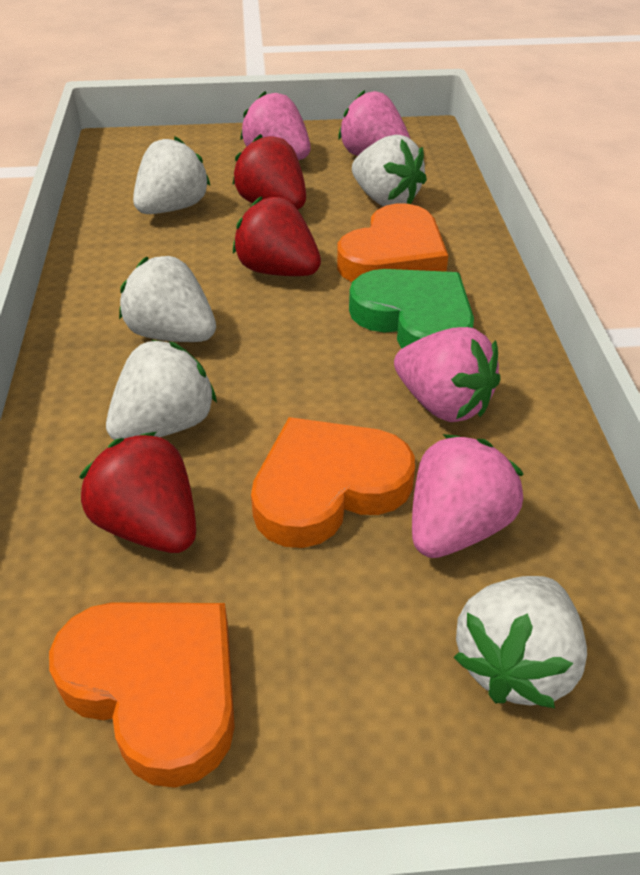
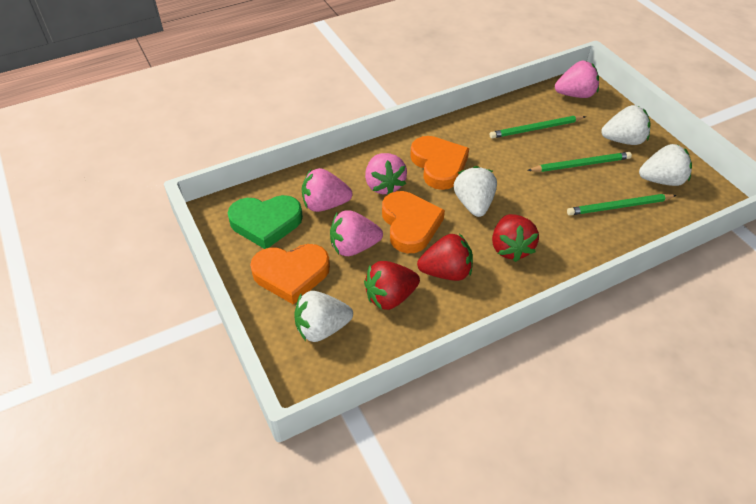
green pencil: none = 0 -> [490,116,586,138] [527,152,632,172] [567,194,677,215] = 3
white strawberry: [106,340,217,440] [119,256,216,342] [133,137,211,214] [352,135,427,206] [453,576,587,708] = 5 -> [294,291,353,342] [454,166,497,217] [601,105,650,145] [639,144,692,186] = 4

